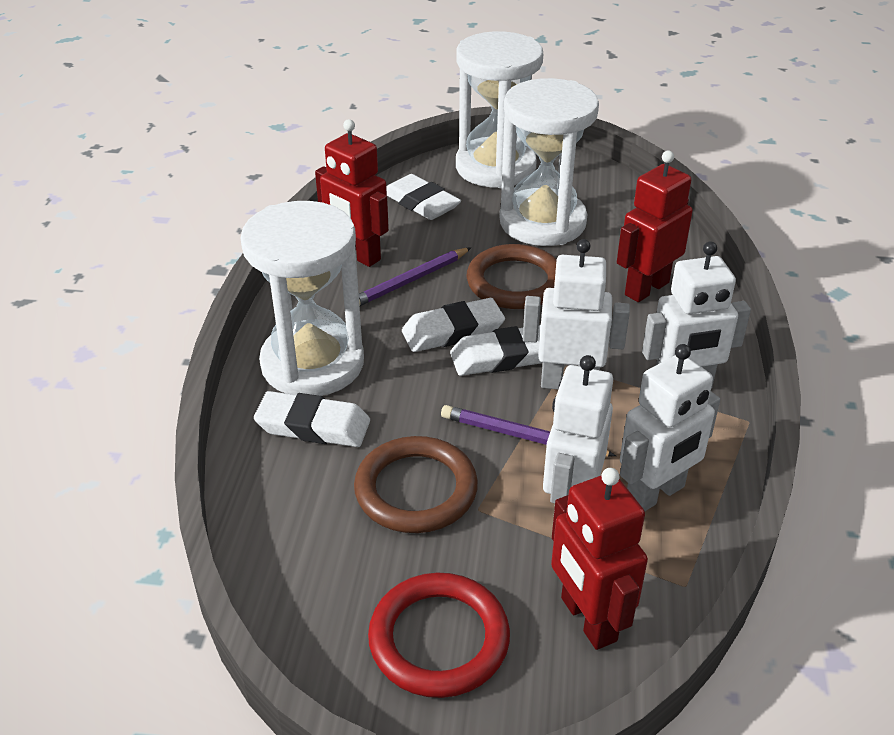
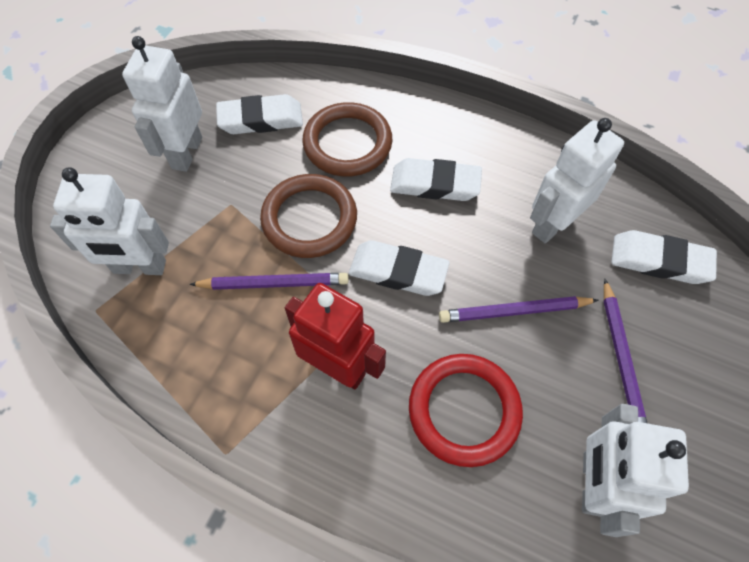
purple pencil: [359,247,471,306] [441,405,616,457] = 2 -> [189,273,349,290] [439,296,599,323] [604,279,647,423] = 3
red robot: [315,119,389,267] [551,468,648,650] [617,151,693,302] = 3 -> [285,283,386,389] = 1
white hourglass: [240,201,364,396] [456,31,543,188] [500,78,599,246] = 3 -> none = 0

